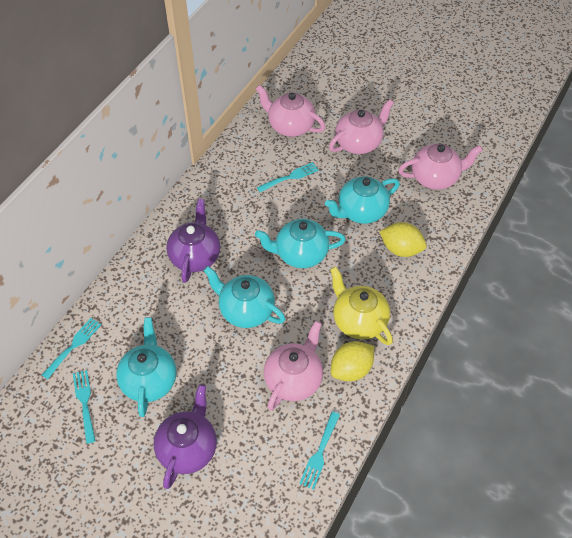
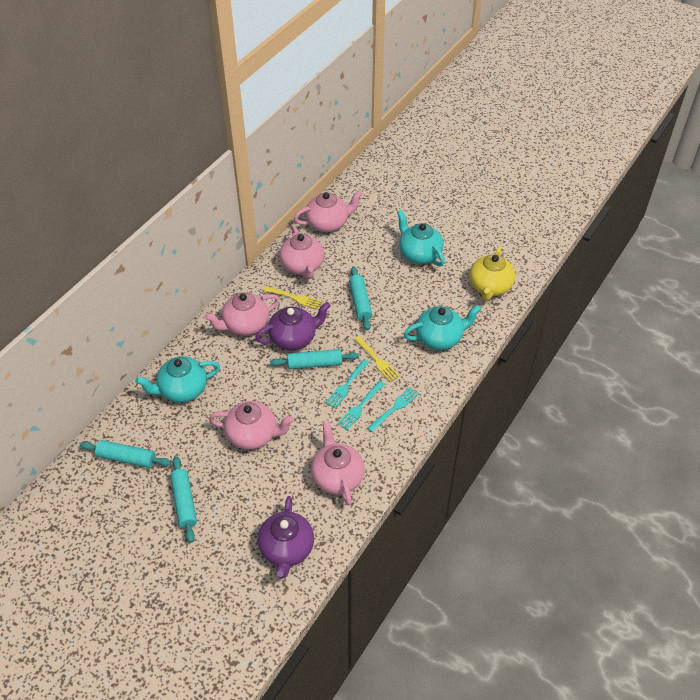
pink teapot: [256,85,325,137] [264,321,323,410] [329,99,394,154] [398,144,483,190] = 4 -> [205,292,280,336] [209,401,294,450] [280,226,324,279] [294,190,363,232] [311,420,365,505] = 5
turquoise fork: [42,318,101,379] [73,370,95,444] [257,162,319,192] [299,412,340,490] = 4 -> [325,359,369,409] [337,381,385,430] [367,387,419,432] = 3
turquoise rolling pin: none = 0 -> [80,440,171,468] [170,456,197,543] [270,349,359,369] [349,266,372,330] = 4
turquoise teapot: [116,317,177,417] [203,266,285,328] [255,219,346,268] [325,177,400,224] = 4 -> [135,356,220,403] [397,209,445,266] [404,305,481,350] = 3
yellow fork: none = 0 -> [263,286,323,309] [354,336,400,382] = 2
yellow lemon: [331,341,374,381] [379,222,427,257] = 2 -> none = 0

